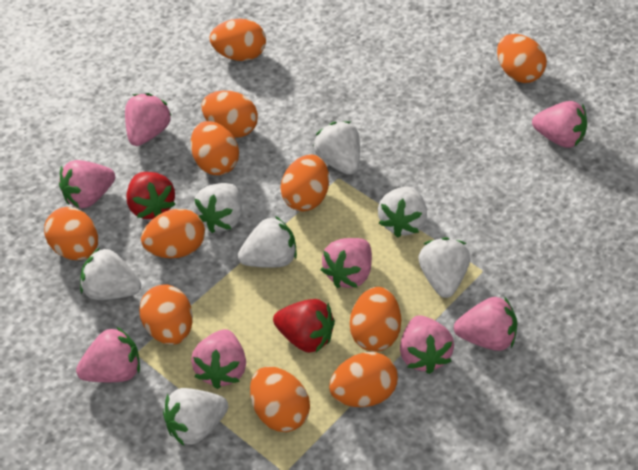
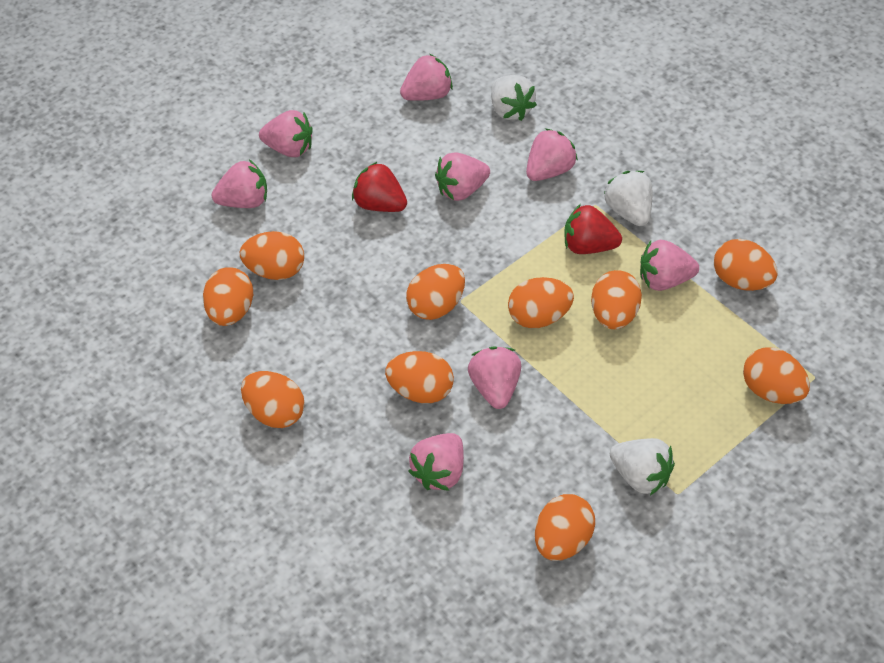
orange egg: [44,207,98,260] [139,285,193,345] [141,209,205,258] [191,121,239,175] [202,91,258,138] [209,19,266,61] [250,366,310,432] [281,154,329,211] [329,352,398,407] [350,287,401,352] [497,34,547,83] = 11 -> [203,267,253,326] [240,231,304,280] [241,371,305,428] [385,351,454,403] [406,264,465,320] [508,277,574,328] [535,494,595,561] [591,270,642,329] [714,239,777,291] [743,347,810,404] = 10
white strawberry: [80,247,141,300] [163,388,228,446] [193,183,242,233] [238,216,297,268] [313,121,360,175] [378,187,427,238] [419,237,470,298] = 7 -> [491,75,537,121] [604,171,652,226] [610,438,675,495] = 3

